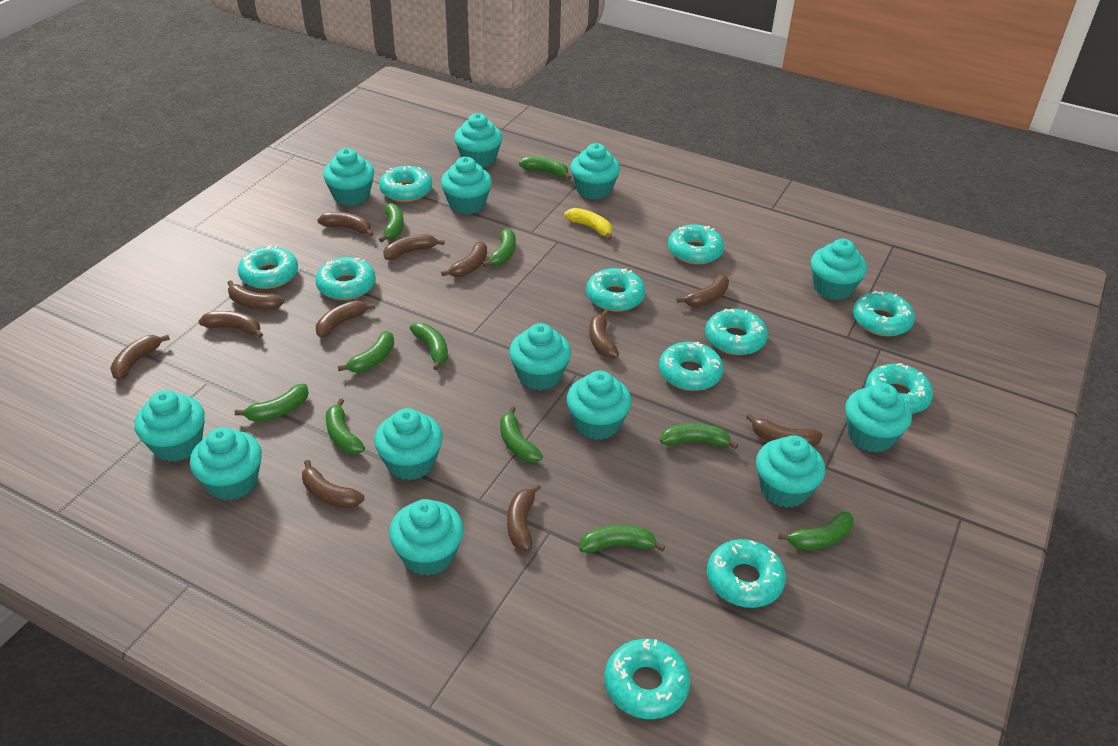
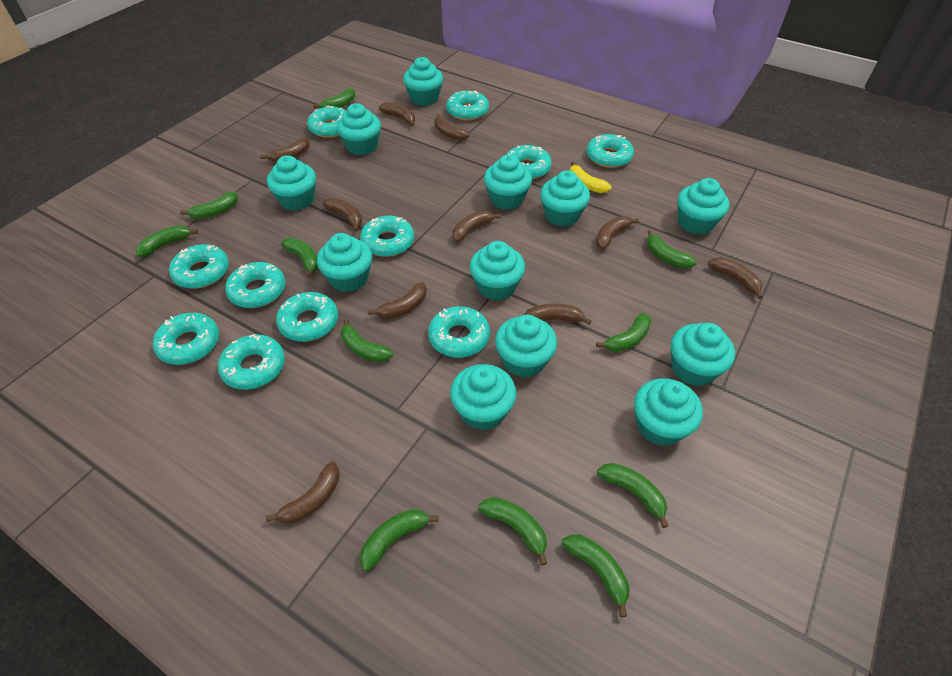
brown banana: [110,335,170,380] [199,311,263,338] [228,280,284,310] [302,460,365,508] [316,301,375,338] [317,212,374,236] [383,234,445,260] [441,242,487,277] [507,484,541,551] [589,310,619,358] [677,275,729,307] [746,414,823,446] = 12 -> [260,137,310,162] [266,461,340,524] [322,198,362,232] [368,282,427,319] [379,102,415,126] [434,114,470,141] [453,211,501,242] [524,303,591,324] [596,216,639,249] [708,257,763,299] = 10
turquoise cupcake: [134,390,205,462] [190,427,262,500] [323,148,374,206] [374,408,443,480] [389,499,464,576] [441,157,492,214] [454,113,502,168] [509,323,571,390] [567,371,631,440] [571,143,620,200] [756,435,825,508] [811,239,867,300] [845,383,912,453] = 13 -> [267,155,316,210] [317,233,372,292] [337,103,381,155] [403,57,443,106] [450,364,516,431] [470,241,525,301] [484,155,532,210] [495,315,557,378] [540,170,590,227] [634,378,703,446] [670,323,735,386] [677,178,729,234] = 12

